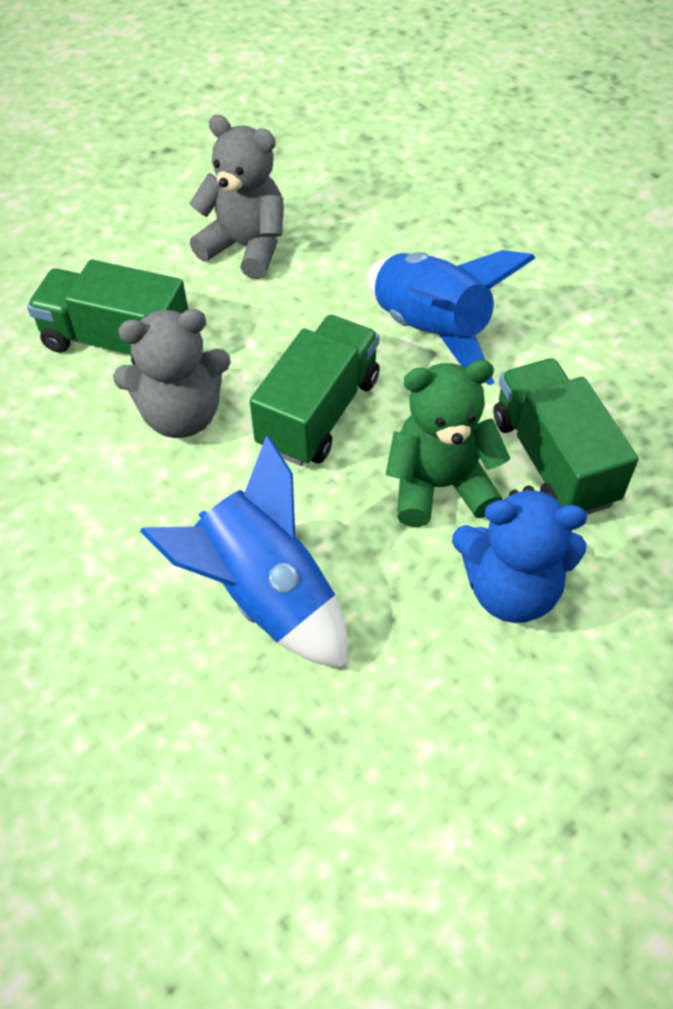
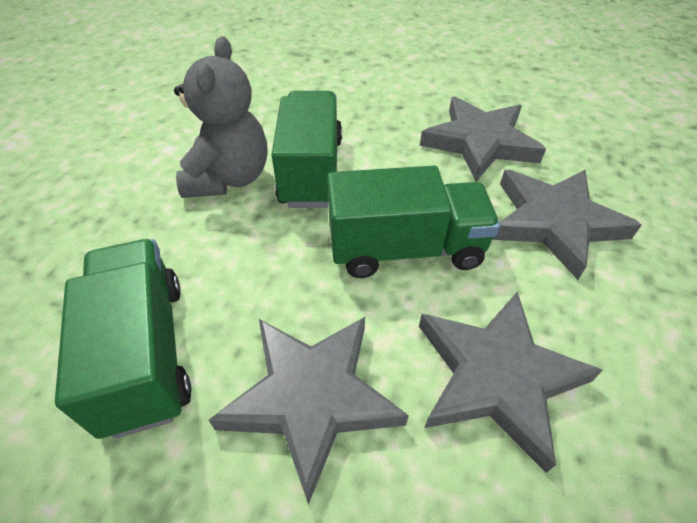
blue rocket: [140,435,348,668] [367,250,535,385] = 2 -> none = 0
blue teddy bear: [452,486,587,623] = 1 -> none = 0
green teddy bear: [386,360,510,527] = 1 -> none = 0
grey star: none = 0 -> [209,317,409,505] [419,292,603,473] [420,97,546,182] [492,170,642,280] = 4
grey teddy bear: [113,309,231,438] [189,115,284,279] = 2 -> [174,36,267,198] = 1

